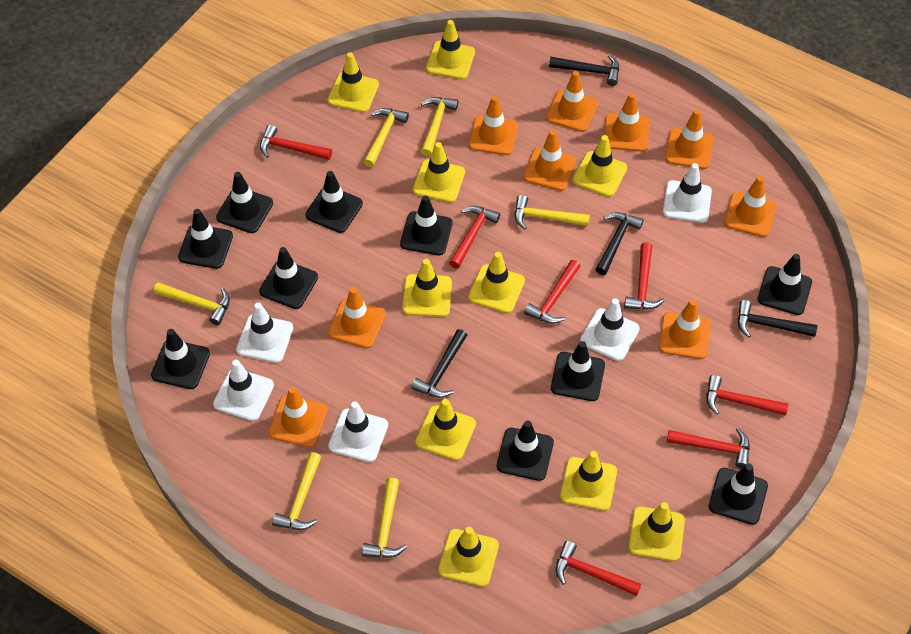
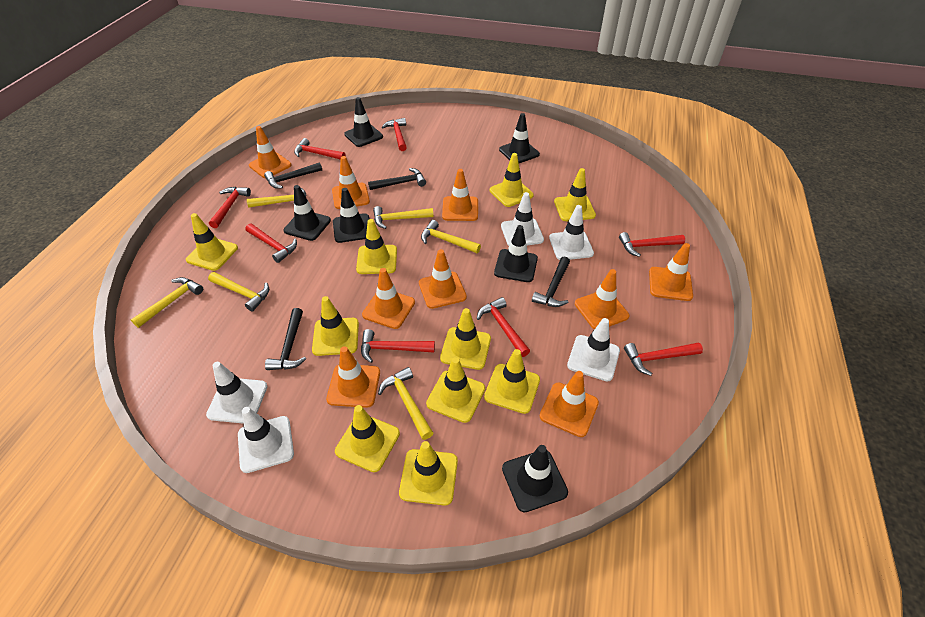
black traffic cone: [151,329,210,389] [178,209,233,269] [216,172,273,233] [259,247,318,309] [305,171,363,233] [400,195,453,255] [497,421,554,481] [551,341,605,401] [709,463,768,525] [757,254,812,315] = 10 -> [283,185,331,241] [333,188,369,243] [344,97,383,147] [494,225,538,282] [499,113,540,163] [502,445,568,512] = 6
red hammer: [260,125,332,160] [449,206,500,269] [524,260,581,324] [556,541,641,596] [624,242,665,310] [667,428,750,469] [707,375,788,416] = 7 -> [209,187,251,228] [246,224,297,263] [294,138,346,160] [361,329,435,363] [382,118,407,151] [477,297,530,357] [619,232,685,257] [624,342,703,376] = 8

